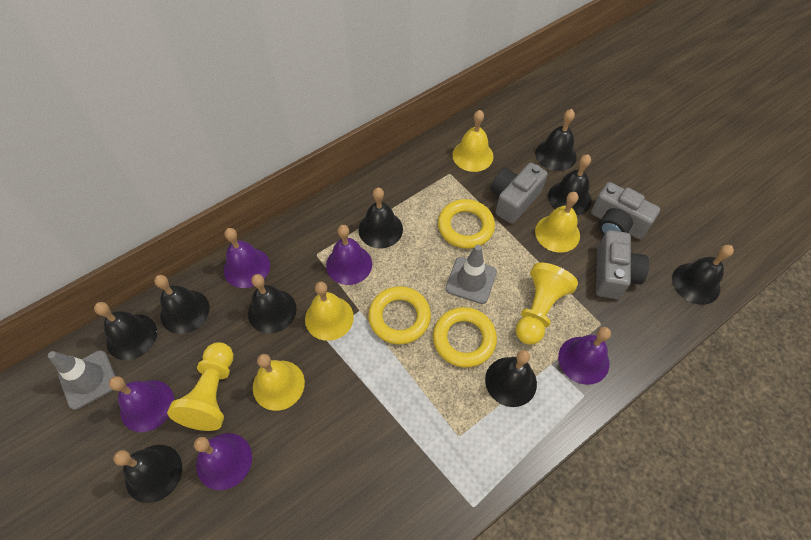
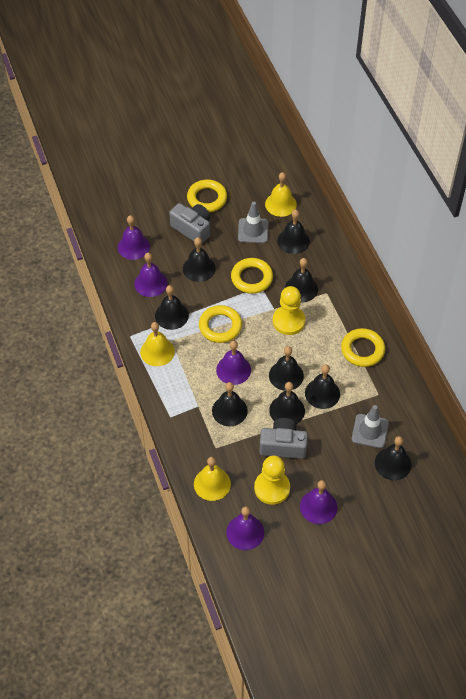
grey camera: [490,163,548,224] [591,182,660,239] [596,230,649,299] = 3 -> [169,203,210,244] [259,418,308,459] = 2
yellow bell: [253,354,305,411] [305,282,354,341] [452,110,493,172] [535,192,580,253] = 4 -> [140,322,175,366] [194,457,231,501] [265,172,297,217] = 3
yellow ring: [368,286,431,344] [433,307,497,368] [438,199,495,249] = 3 -> [187,180,227,212] [199,305,242,343] [231,258,273,294] [341,328,385,367] = 4

